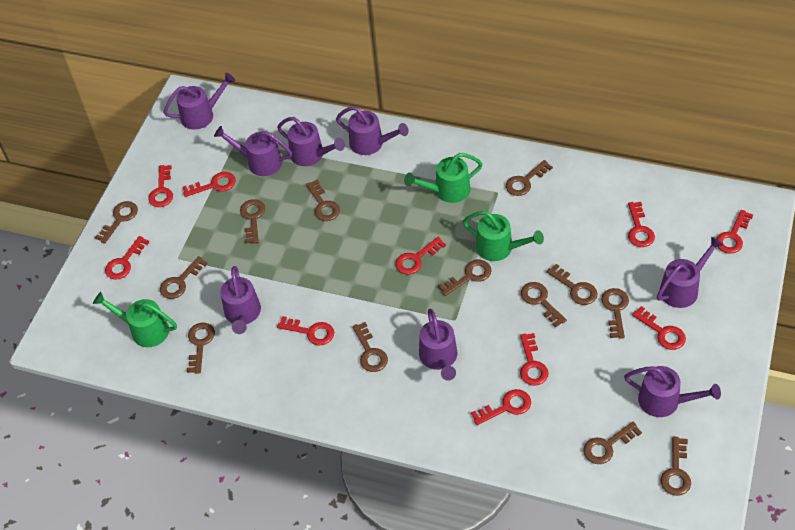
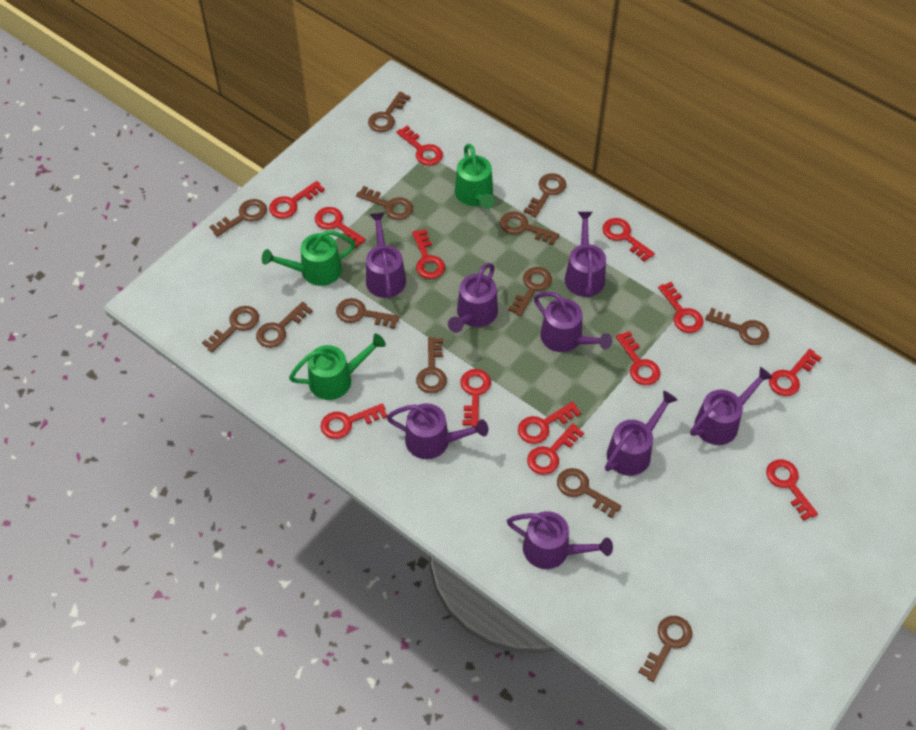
red key: [105,236,149,280] [148,165,173,207] [183,172,236,197] [277,316,334,345] [395,237,446,275] [471,389,531,425] [520,333,549,385] [628,202,655,247] [632,306,686,350] [716,210,753,254] = 10 -> [269,181,325,219] [315,207,366,248] [320,403,387,439] [397,126,443,166] [412,229,445,279] [460,369,491,427] [518,401,581,444] [527,423,584,475] [602,218,655,262] [616,331,661,385] [658,282,704,333] [766,460,818,521] [769,349,822,396] = 13

